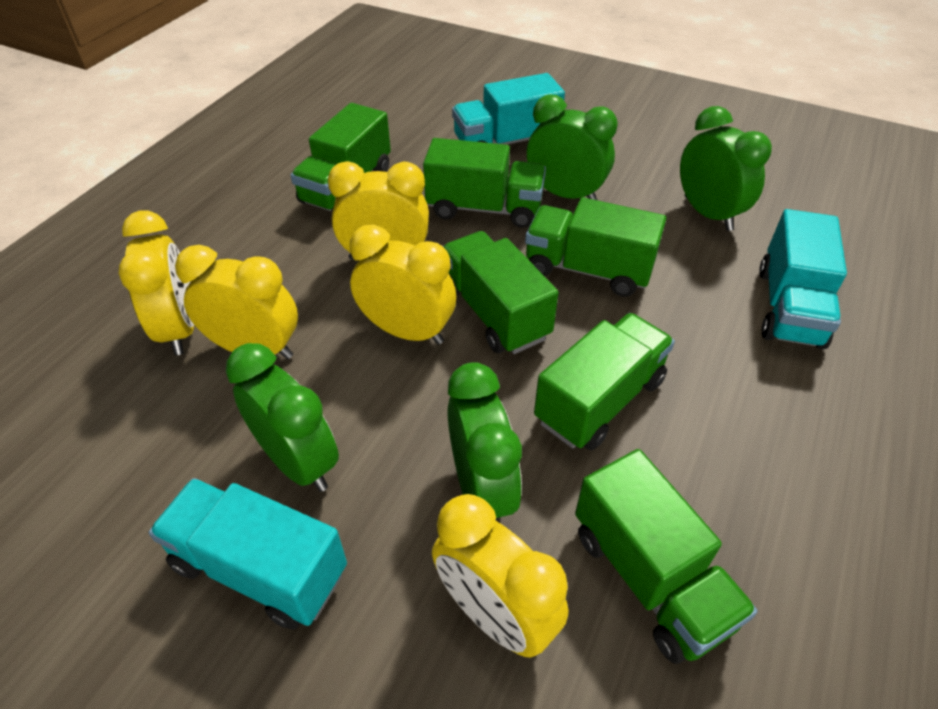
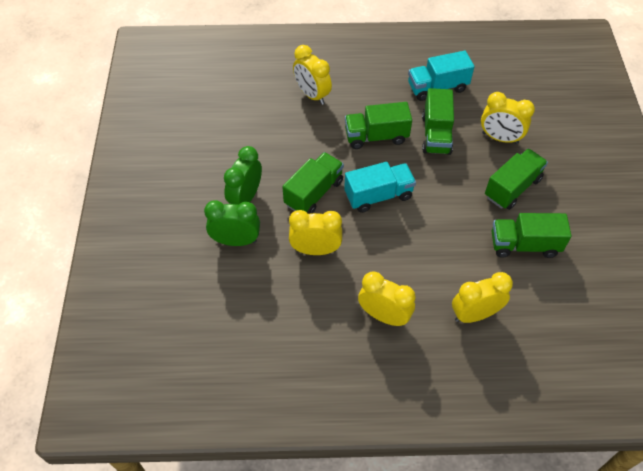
green clock: [226,343,339,492] [448,362,522,522] [527,94,618,200] [680,106,772,231] = 4 -> [204,200,260,246] [224,146,262,205] = 2
green truck: [290,103,391,211] [423,138,546,228] [443,231,559,354] [525,197,666,297] [534,313,675,450] [575,449,757,664] = 6 -> [282,152,344,214] [345,102,412,149] [422,88,454,155] [485,149,548,210] [491,213,572,258] = 5
turquoise truck: [148,478,347,630] [452,73,565,145] [759,209,847,349] = 3 -> [344,162,416,213] [408,51,474,101] = 2

